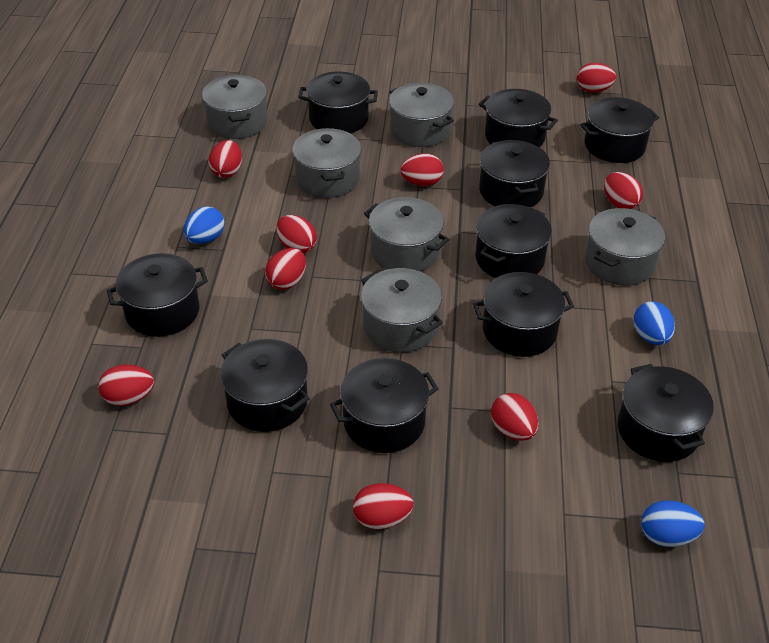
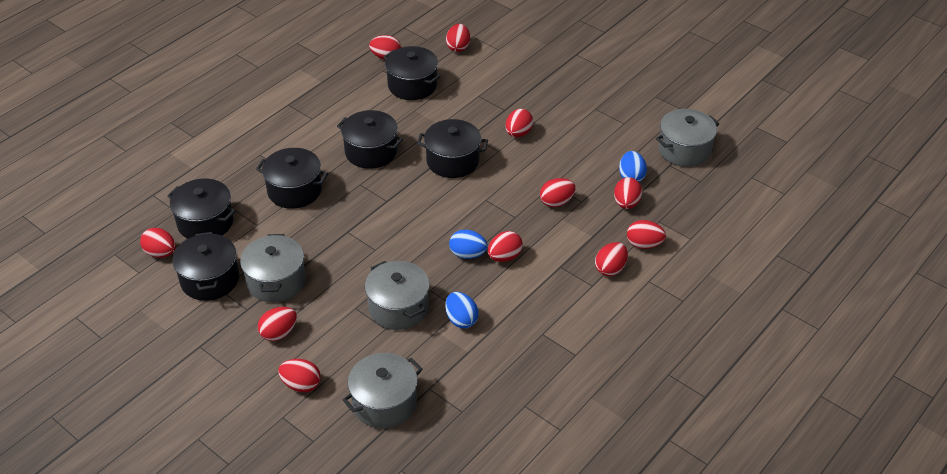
black pot: [107,253,208,337] [220,339,310,432] [298,72,378,133] [330,358,439,453] [473,272,574,357] [475,204,552,278] [479,89,558,147] [479,140,550,207] [580,97,659,163] [617,364,714,462] = 10 -> [167,179,236,239] [172,232,239,301] [256,148,328,209] [337,110,403,169] [384,46,440,100] [417,119,488,178] = 6
grey pot: [202,75,268,139] [292,128,361,198] [361,268,443,353] [364,197,449,272] [389,83,454,147] [585,208,665,286] = 6 -> [240,234,306,302] [343,353,422,429] [365,261,430,330] [656,109,720,167] = 4
red egg: [98,365,154,406] [208,140,242,178] [265,248,306,290] [276,215,317,253] [353,483,414,529] [400,153,444,186] [491,393,539,441] [577,63,616,92] [604,172,643,209] = 9 -> [140,228,176,258] [258,307,297,341] [278,359,321,392] [369,35,402,60] [446,24,470,52] [488,231,523,262] [505,109,533,137] [540,178,576,207] [595,242,628,276] [614,177,642,209] [627,220,666,249] = 11

